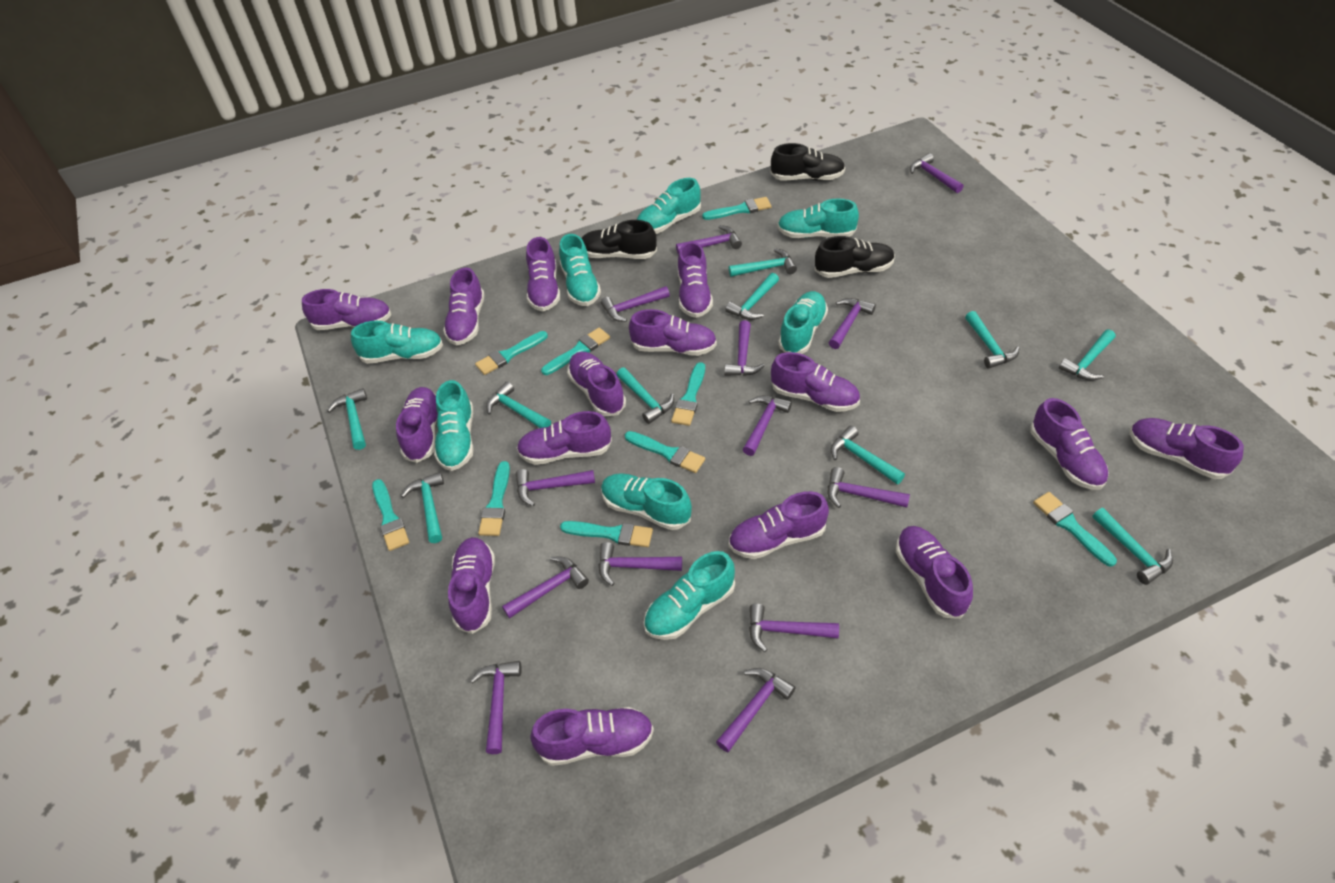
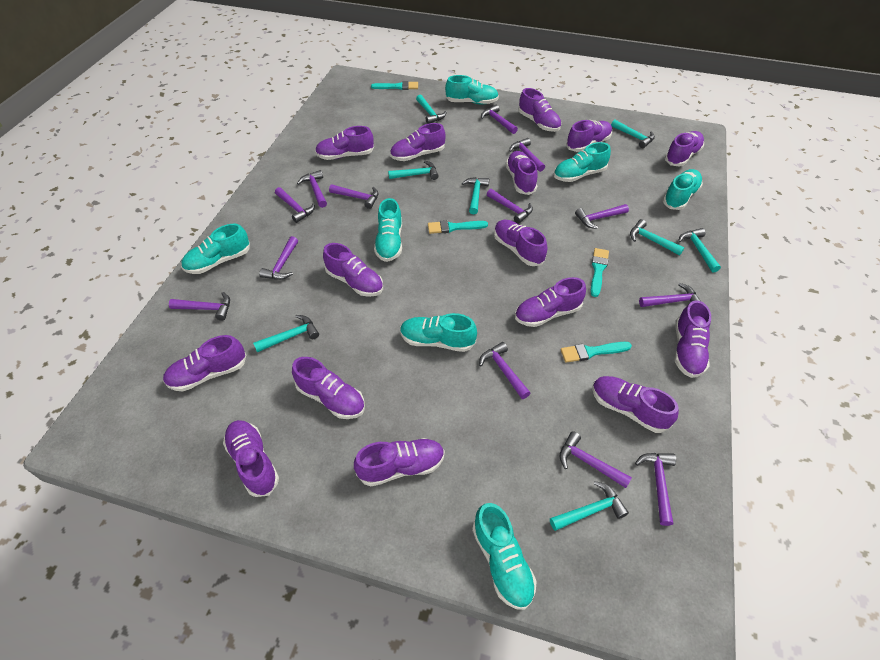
black shoe: [581,220,657,259] [771,143,845,181] [814,236,895,278] = 3 -> none = 0
turquoise brush: [372,479,409,551] [475,331,548,375] [478,461,510,536] [541,328,610,375] [560,521,653,547] [625,431,705,473] [671,362,705,426] [702,197,771,220] [1033,492,1117,567] = 9 -> [371,81,418,90] [428,220,488,234] [561,342,632,363] [591,248,609,297] = 4
turquoise hammer: [327,388,367,450] [401,472,444,543] [486,382,551,428] [616,367,674,424] [725,273,779,320] [729,248,797,277] [831,425,905,484] [965,311,1020,369] [1059,329,1115,381] [1092,508,1173,585] = 10 -> [253,315,319,352] [388,161,439,180] [416,95,447,124] [462,177,489,214] [550,481,629,531] [611,120,655,148] [630,219,685,255] [678,228,721,273] = 8
turquoise shoe: [351,321,443,364] [434,380,474,471] [559,234,601,306] [601,473,692,530] [637,178,701,234] [644,551,735,640] [777,198,859,238] [778,291,828,354] = 8 -> [181,224,250,274] [374,198,402,262] [400,313,477,352] [445,75,499,105] [472,503,537,610] [554,142,611,182] [663,169,703,210] = 7

